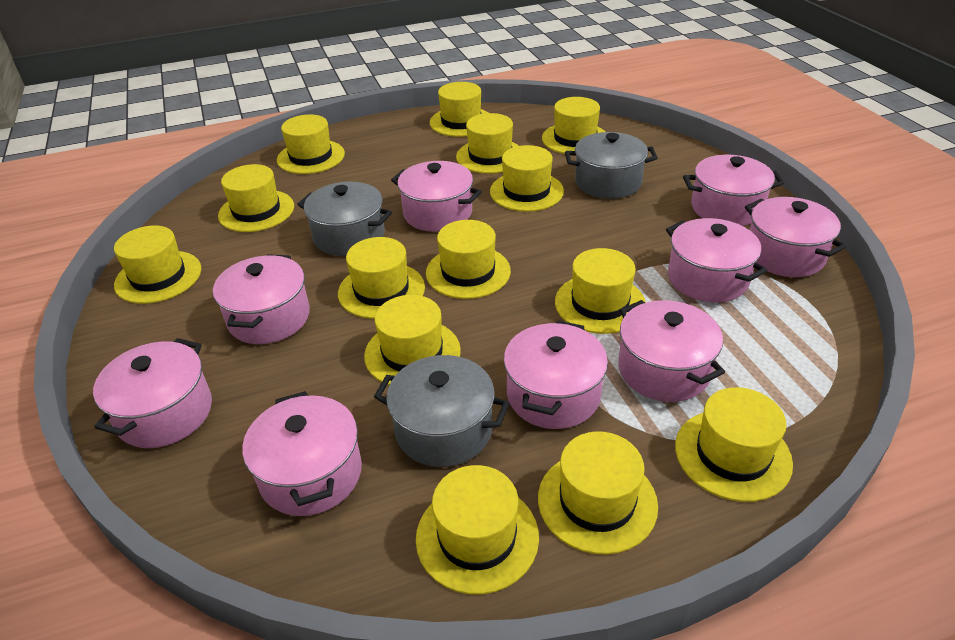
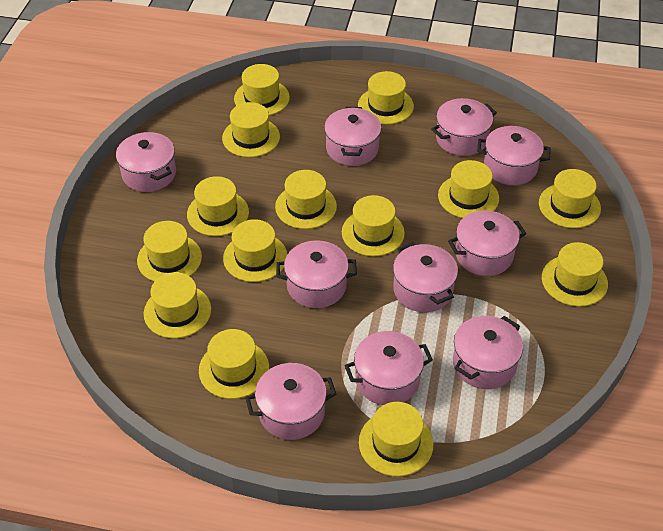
grey pot: [297,182,392,256] [374,355,509,467] [565,132,658,199] = 3 -> none = 0
pink pot: [93,338,212,448] [213,254,310,344] [242,391,362,516] [391,161,482,232] [504,320,608,429] [618,300,725,402] [666,218,767,303] [683,155,784,226] [745,197,847,277] = 9 -> [116,132,176,192] [245,363,336,440] [276,240,357,308] [324,107,382,166] [345,331,433,405] [393,242,458,312] [431,98,497,156] [448,210,526,276] [453,316,523,389] [477,126,551,185] = 10

